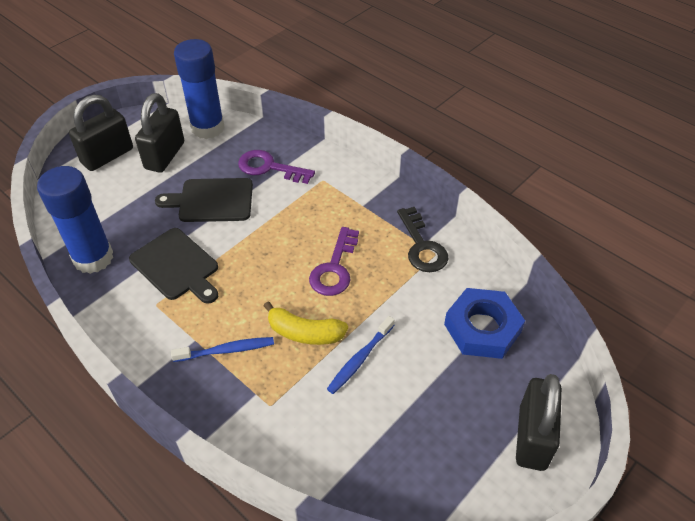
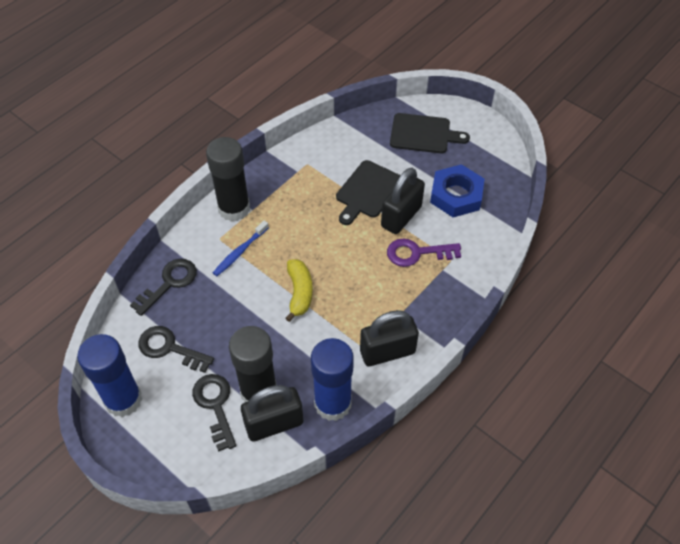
black glue stick: none = 0 -> [206,137,250,222] [229,326,276,402] = 2
black key: [397,207,449,272] = 1 -> [130,259,197,316] [138,326,214,373] [192,374,236,452] = 3
blue toothbrush: [171,337,274,362] [327,316,395,394] = 2 -> [213,221,269,276] = 1
purple key: [238,150,315,184] [309,227,359,296] = 2 -> [387,239,461,267] = 1

